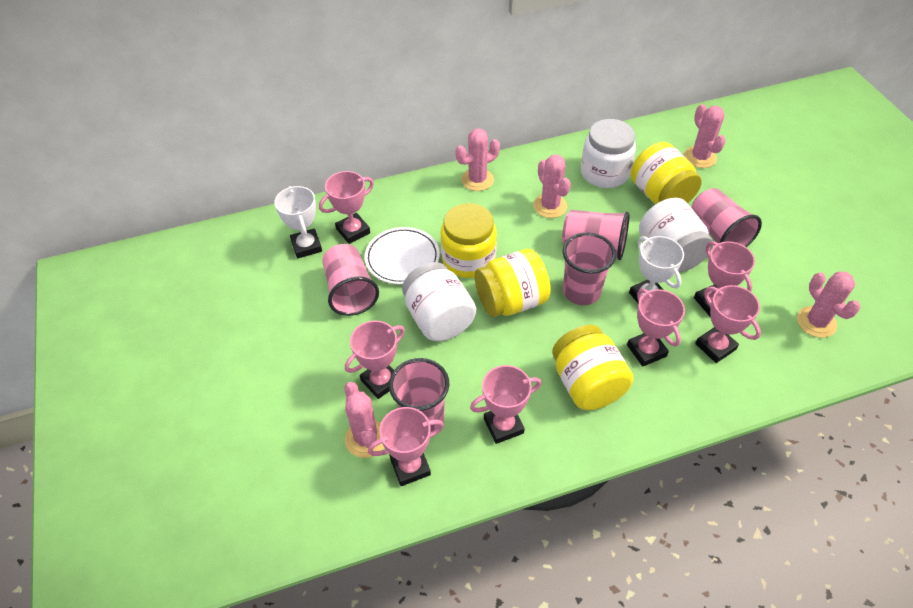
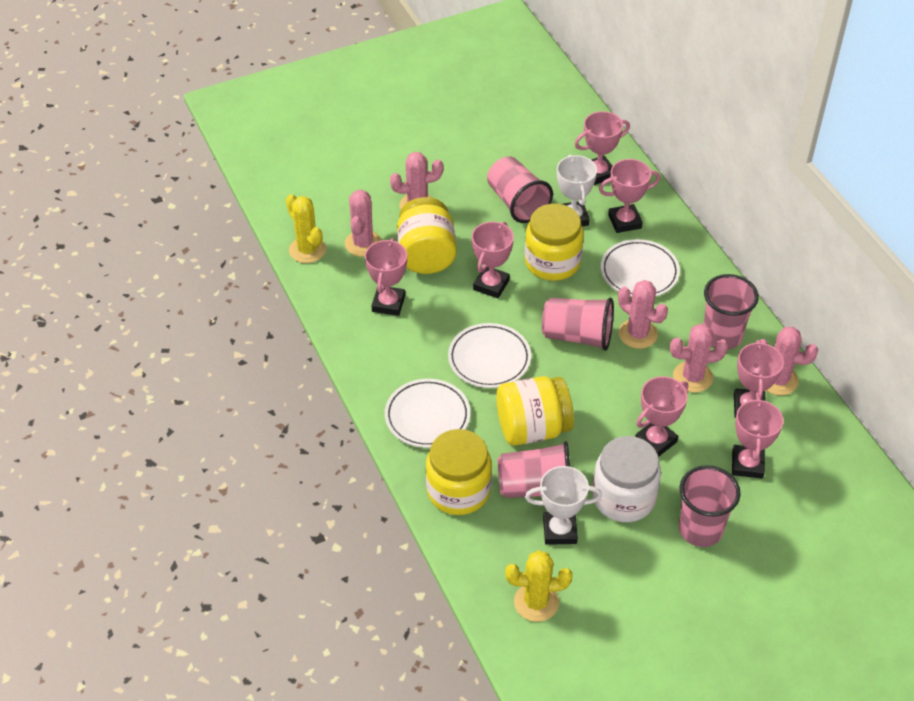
white jar: [402,262,476,341] [581,119,636,188] [639,198,713,272] = 3 -> [592,436,661,522] = 1
white plate: [365,227,440,284] = 1 -> [385,379,470,448] [448,323,531,388] [601,239,680,297] = 3
yellow cactus: none = 0 -> [286,194,326,263] [505,550,572,622] = 2

